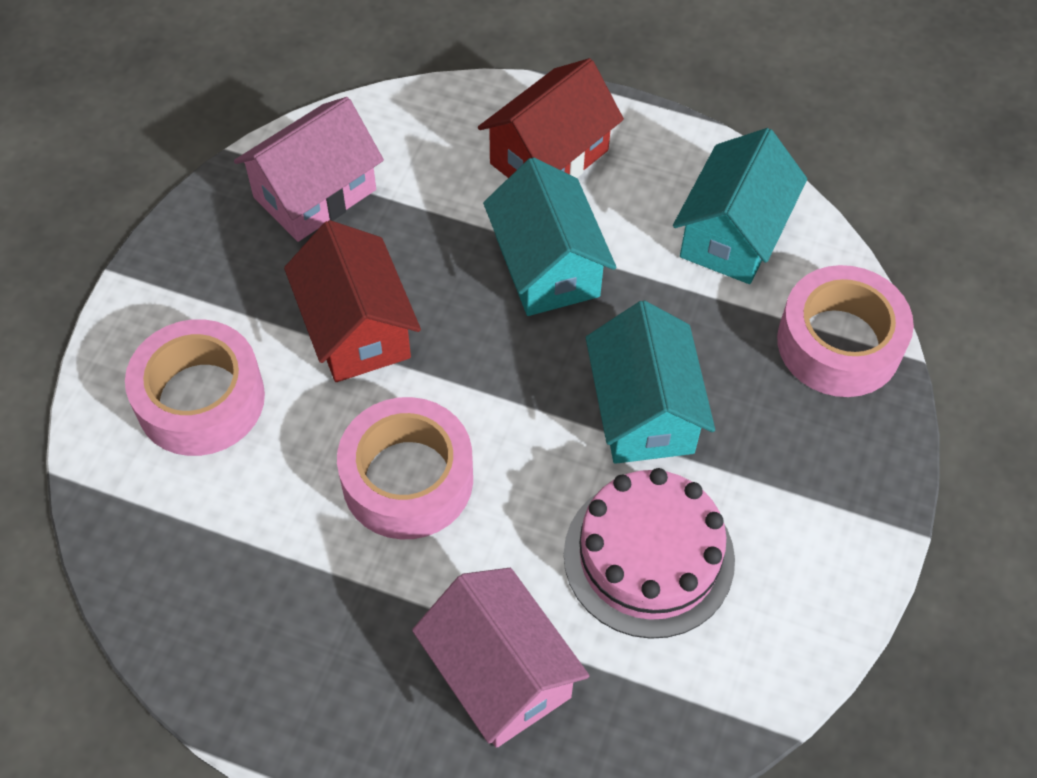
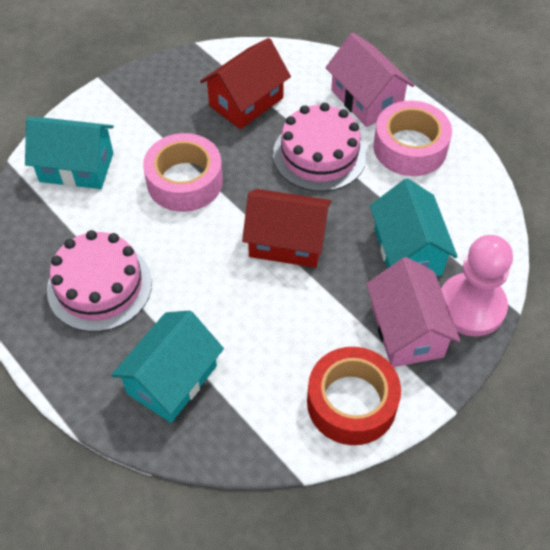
pink cake: [564,468,735,639] = 1 -> [47,230,152,332] [273,103,367,192] = 2
pink pawn: none = 0 -> [441,235,513,336] = 1
pink tape: [125,319,265,456] [337,397,473,539] [777,265,914,397] = 3 -> [143,133,223,212] [373,100,452,176] = 2
red tape: none = 0 -> [307,347,401,445] = 1

